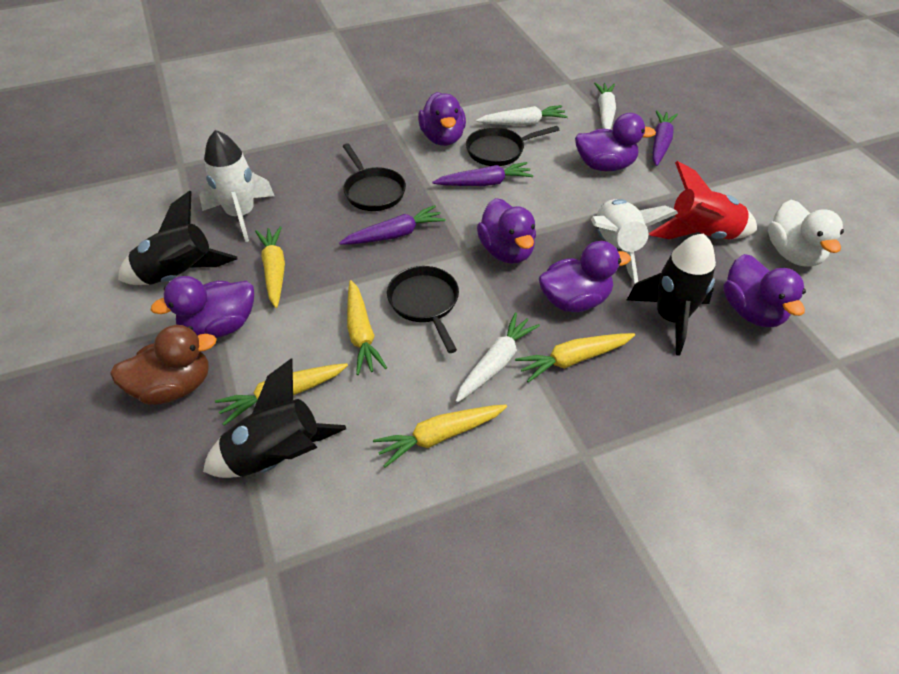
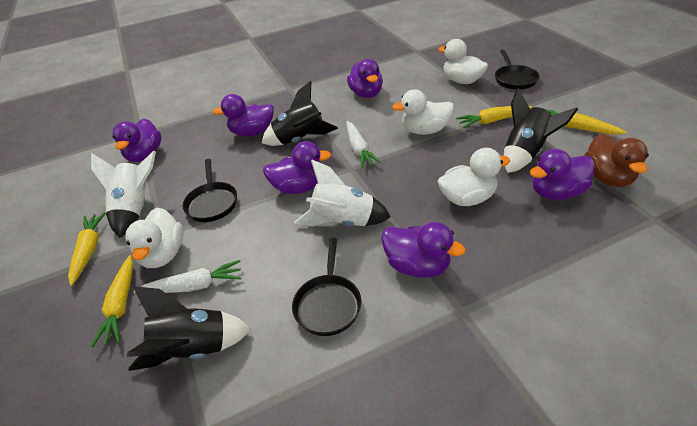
purple carrot: [339,205,445,245] [433,162,534,186] [653,110,678,166] = 3 -> none = 0
red rocket: [649,161,757,240] = 1 -> none = 0
white carrot: [456,312,540,403] [476,105,568,126] [594,83,616,129] = 3 -> [134,260,241,293] [346,121,381,168] = 2
white duck: [768,200,844,267] = 1 -> [125,207,184,268] [392,89,454,135] [438,39,488,84] [438,148,510,206] = 4
yellow carrot: [215,363,348,425] [255,226,285,308] [347,280,387,375] [373,405,507,468] [515,333,635,383] = 5 -> [68,212,106,286] [91,255,133,347] [456,106,532,128] [545,109,627,135] = 4

